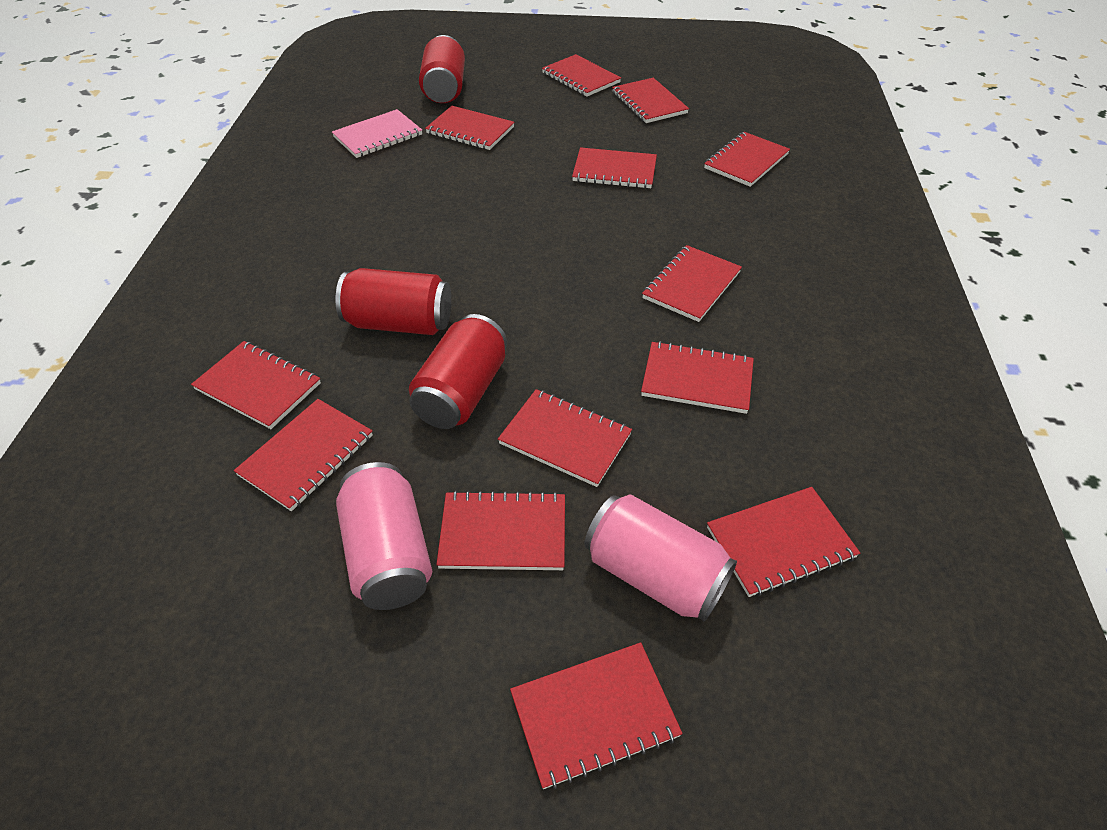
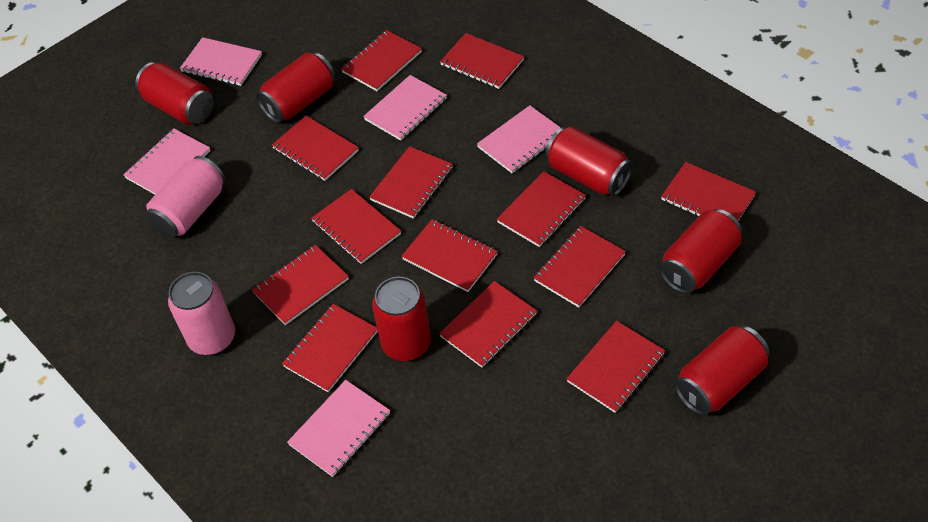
pink notebook: [332,109,422,158] = 1 -> [123,129,210,195] [180,37,262,86] [287,380,390,477] [363,75,447,141] [477,105,561,173] = 5
red can: [335,268,451,335] [409,314,507,429] [419,35,465,103] = 3 -> [135,62,214,125] [256,52,335,123] [372,277,431,361] [545,126,633,196] [659,209,742,294] [674,326,770,416] = 6

